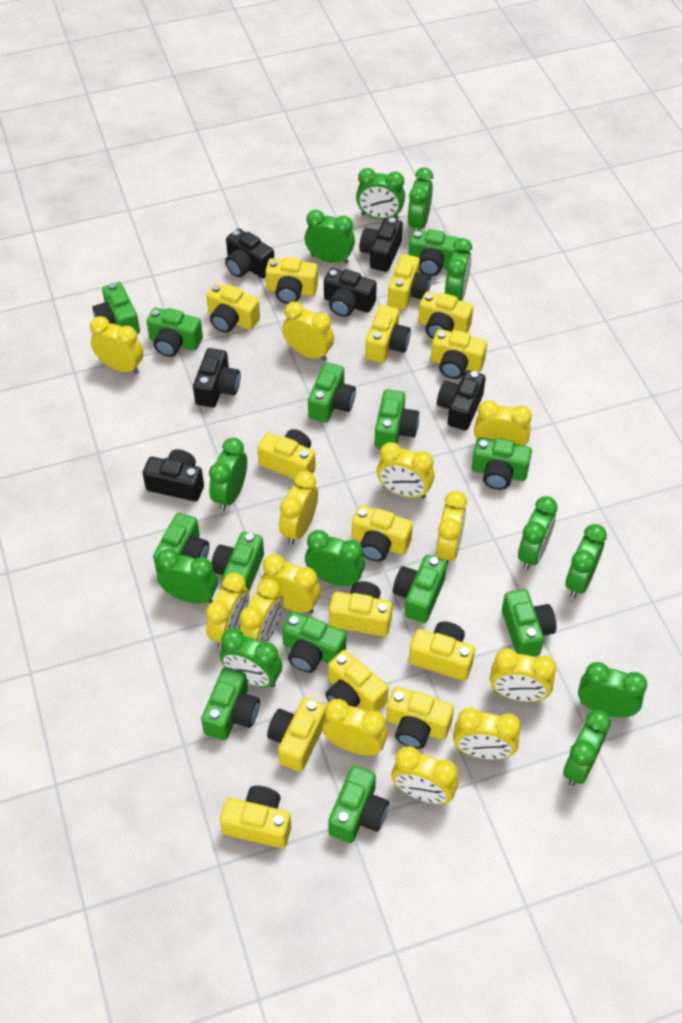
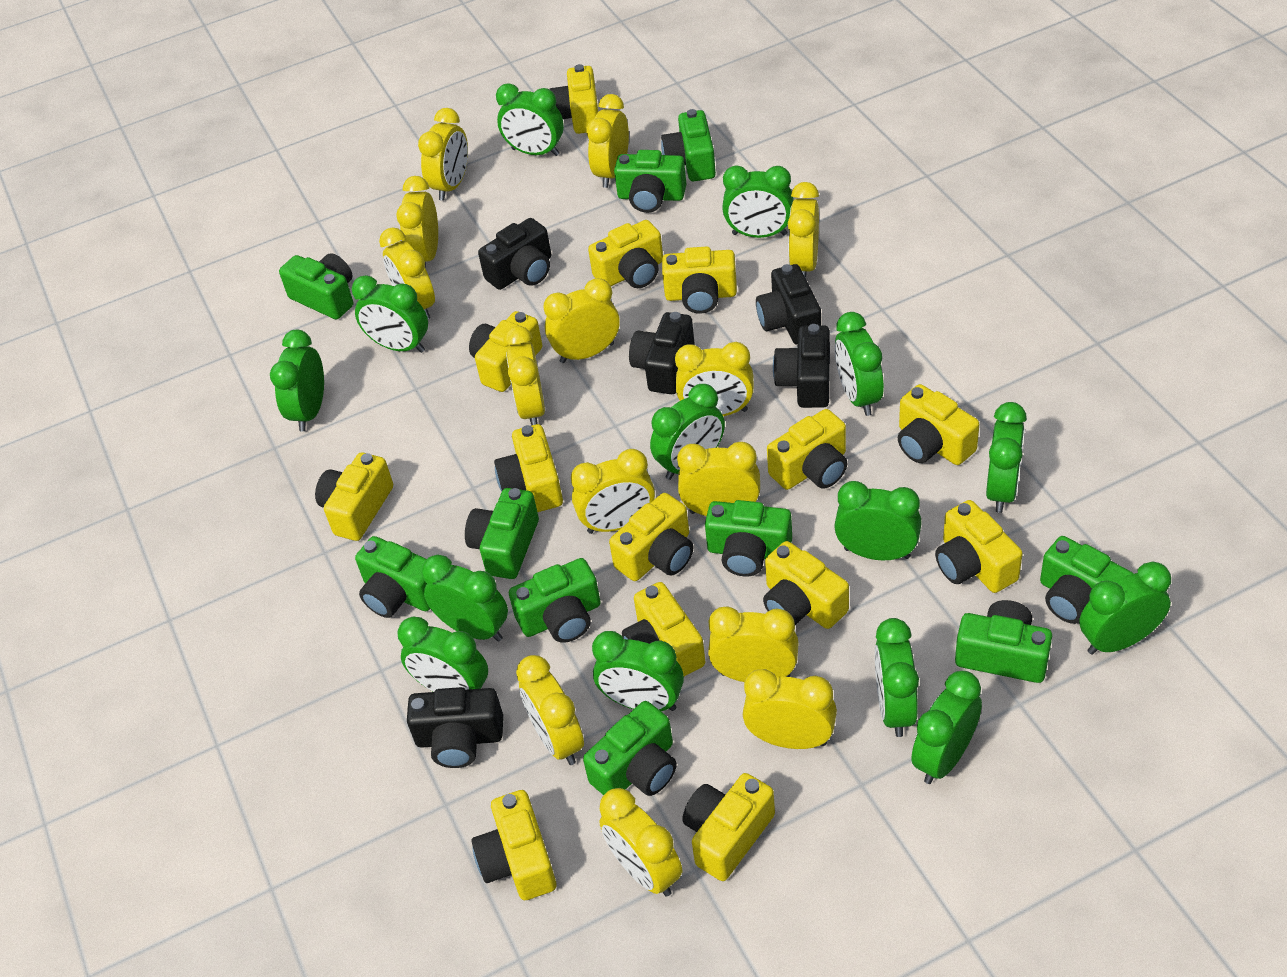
black camera: [143,449,204,501] [193,348,241,407] [225,229,274,278] [324,268,377,317] [359,217,403,272] [437,370,486,431] = 6 -> [407,687,503,768] [478,218,551,290] [629,312,694,394] [756,264,821,345] [773,324,830,408] = 5
green camera: [92,282,140,334] [147,308,203,357] [153,512,209,573] [201,667,260,740] [211,532,264,591] [282,612,346,673] [308,362,356,423] [328,766,389,843] [375,389,419,449] [393,555,447,623] [408,229,460,276] [472,437,532,490] [502,589,556,656] = 13 -> [279,253,353,320] [355,536,430,618] [465,488,539,579] [509,558,601,643] [583,701,677,796] [614,150,686,213] [661,109,716,181] [705,500,792,577] [955,600,1052,683] [1040,536,1134,624] = 10
green clock: [157,549,218,604] [209,437,247,511] [220,629,283,688] [305,210,355,264] [305,530,365,586] [356,168,405,220] [407,168,433,230] [445,238,472,301] [518,496,558,570] [563,710,611,786] [565,524,607,598] [578,662,647,717] = 12 -> [270,330,324,431] [352,275,428,353] [397,616,488,692] [422,554,508,641] [496,83,564,156] [592,631,684,711] [650,384,725,480] [722,166,794,238] [834,481,922,560] [835,312,884,416] [875,618,919,737] [911,671,982,784] [986,402,1027,513] [1079,562,1171,655] = 14
yellow clock: [90,316,144,374] [206,573,249,648] [239,579,284,643] [261,554,321,614] [279,471,318,545] [282,302,334,361] [322,699,388,756] [377,442,434,499] [391,746,459,804] [436,491,467,565] [453,708,521,760] [474,400,532,446] [490,648,556,702] = 13 -> [379,227,435,319] [396,176,438,268] [418,108,468,201] [503,326,545,426] [516,655,584,765] [543,278,620,363] [571,449,655,534] [587,94,629,188] [599,788,682,897] [675,342,754,416] [677,442,760,516] [708,606,799,682] [743,669,837,749] [788,182,819,278] = 14

